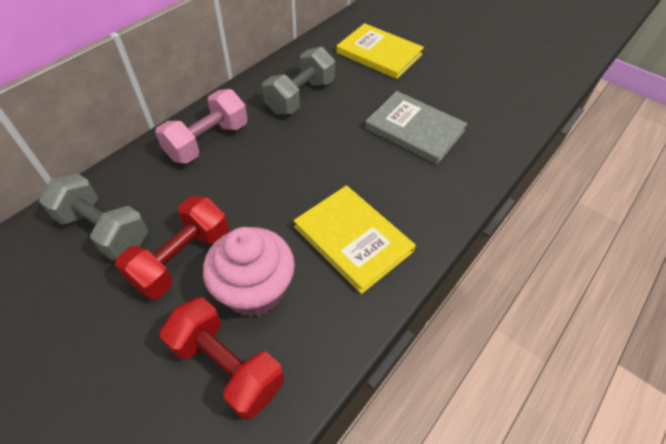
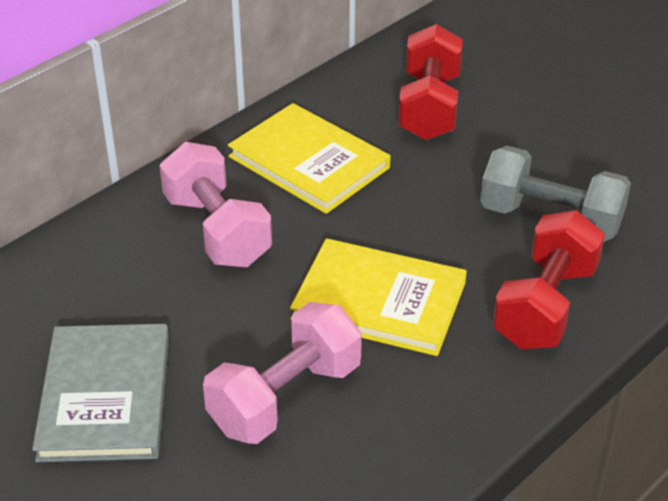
grey dumbbell: [39,173,148,260] [262,47,335,115] = 2 -> [480,146,631,241] = 1
pink cupcake: [203,227,295,317] = 1 -> none = 0
pink dumbbell: [155,89,247,164] = 1 -> [159,142,272,267] [203,302,362,444] = 2

